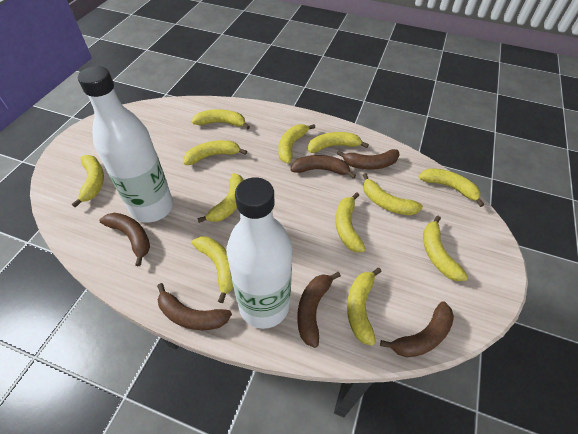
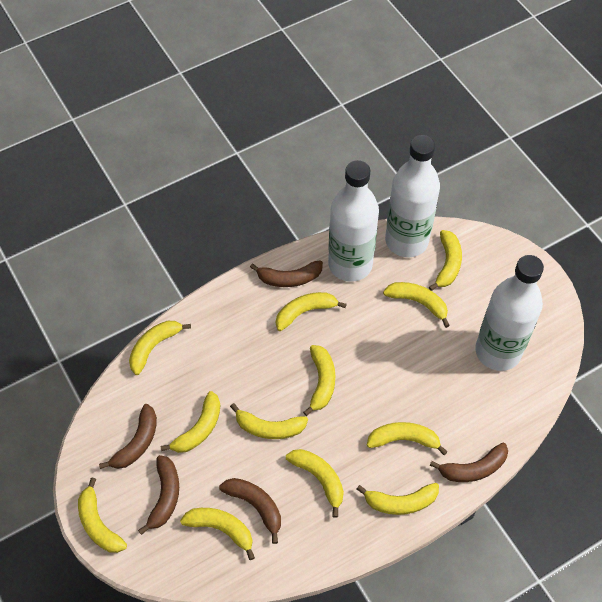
brown banana: [99,213,150,266] [157,283,232,330] [291,155,356,179] [297,272,341,348] [337,149,400,170] [380,301,454,358] = 6 -> [99,404,157,469] [138,455,179,535] [219,478,281,544] [250,260,323,287] [430,443,508,482] = 5
white bottle: [78,66,173,223] [226,177,292,329] = 2 -> [328,160,379,282] [385,135,440,257] [475,255,544,371] = 3

